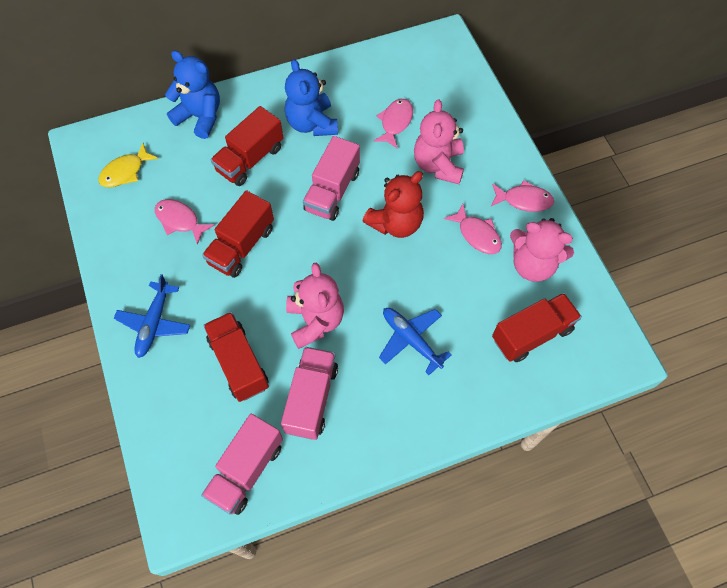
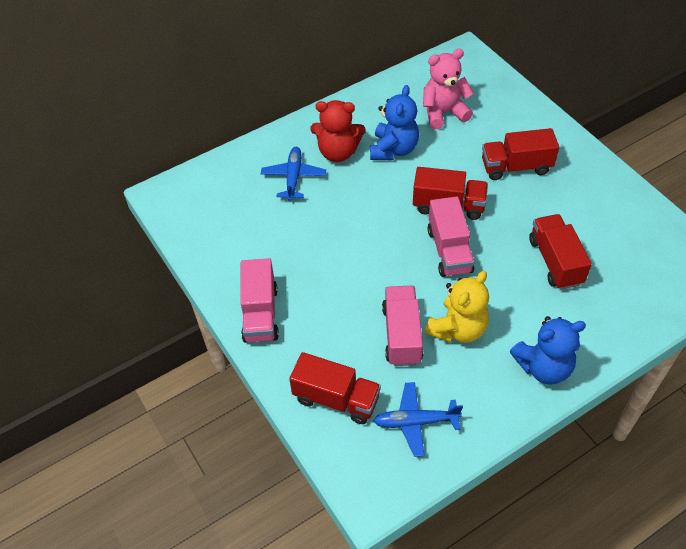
pink fish: [155,199,215,245] [374,99,413,149] [444,204,502,254] [491,180,554,212] = 4 -> none = 0
pink teddy bear: [286,263,344,349] [414,99,464,184] [510,218,574,282] = 3 -> [423,49,474,129] = 1
yellow fish: [98,143,159,187] = 1 -> none = 0
yellow teddy bear: none = 0 -> [425,271,489,343] = 1

